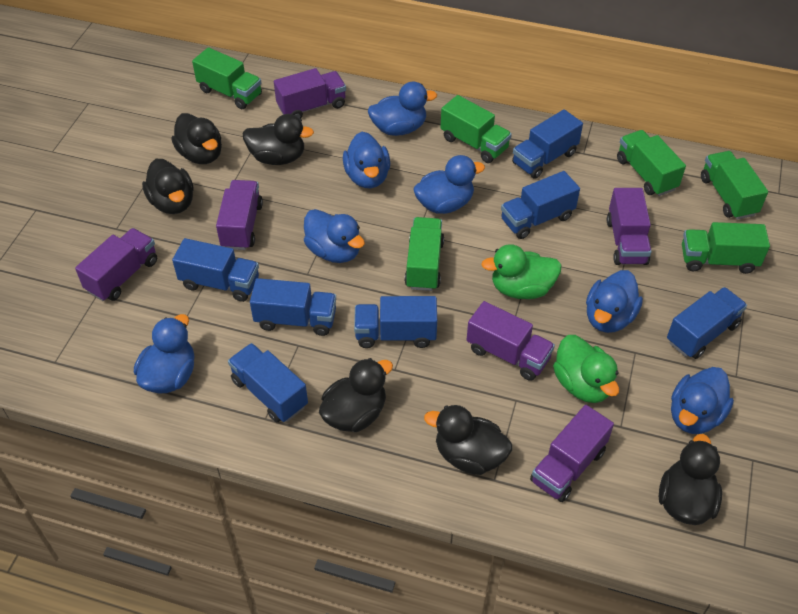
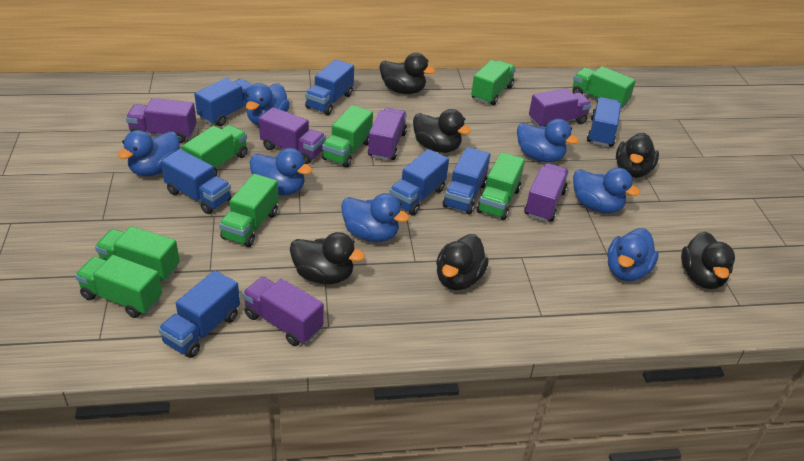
green duck: [481,244,562,299] [553,335,619,403] = 2 -> none = 0
green truck: [192,47,262,109] [404,217,444,291] [441,95,512,163] [617,130,686,196] [682,222,770,274] [701,151,768,220] = 6 -> [75,255,162,318] [95,226,180,281] [182,125,248,176] [219,174,279,247] [322,105,373,167] [471,60,516,105] [477,152,525,220] [572,66,636,109] = 8

